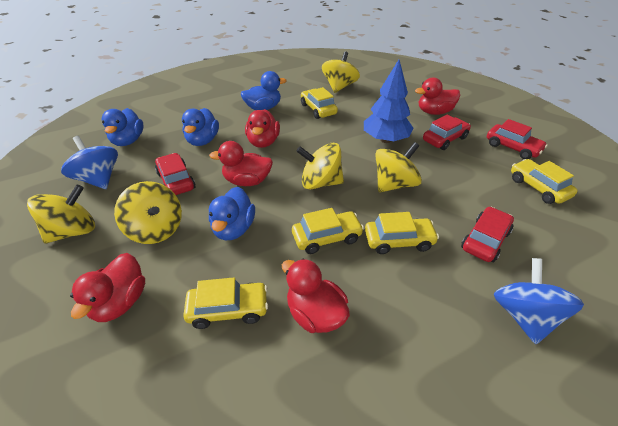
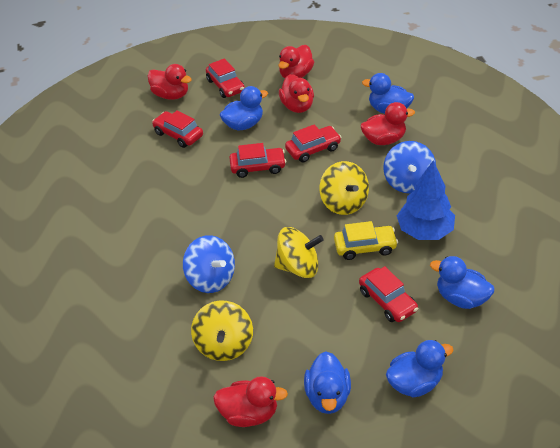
blue duck: [102,108,144,146] [182,108,219,146] [209,187,255,240] [241,71,287,110] = 4 -> [219,86,268,131] [304,352,351,414] [362,73,414,114] [386,340,453,398] [430,256,494,309] = 5
red car: [155,153,196,195] [423,115,471,150] [461,207,514,262] [487,119,548,159] = 4 -> [152,110,203,148] [206,58,245,98] [229,143,286,178] [285,124,341,162] [359,266,418,322] = 5
yellow car: [183,277,268,329] [292,208,364,254] [301,87,338,119] [365,212,439,254] [511,159,578,204] = 5 -> [334,221,398,260] = 1
yellow spinning top: [27,185,95,243] [114,181,182,244] [296,143,344,190] [322,52,360,93] [375,142,422,192] = 5 -> [191,300,253,361] [274,227,324,278] [320,161,369,215] = 3

